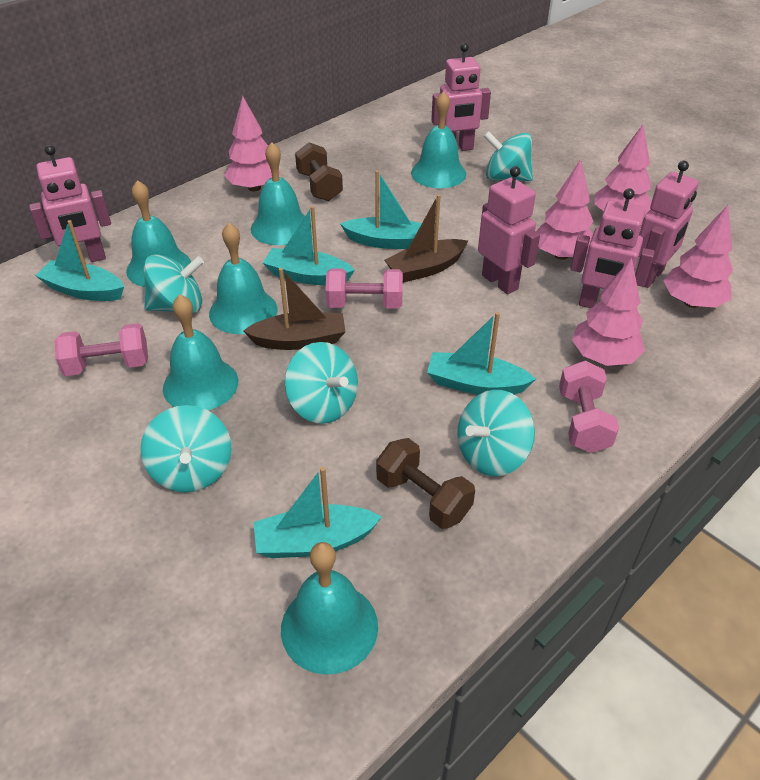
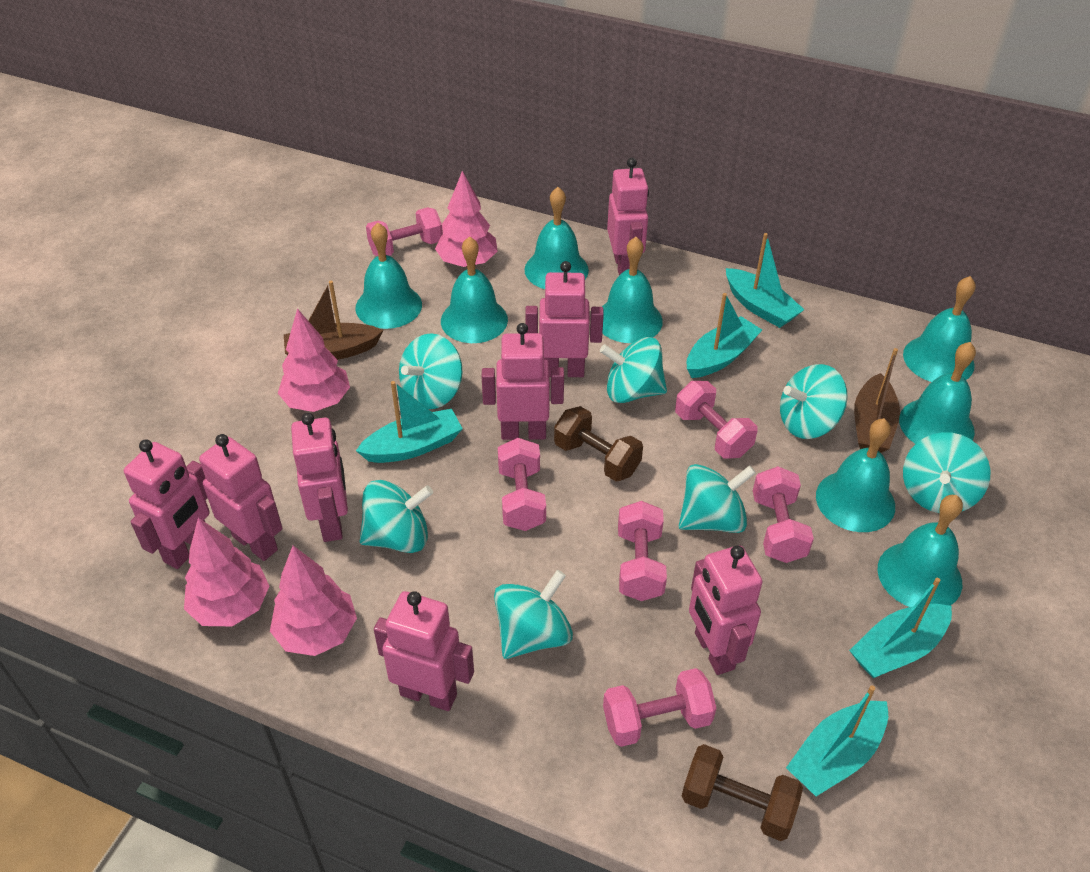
pink dumbbell: [54,323,148,376] [326,268,403,309] [559,361,619,453] = 3 -> [366,207,443,256] [498,438,546,531] [603,668,716,747] [618,501,667,601] [675,381,758,459] [753,466,814,563] = 6
pink robot: [29,145,111,262] [431,43,491,151] [478,166,540,294] [570,188,655,308] [639,161,699,288] = 5 -> [124,439,210,569] [199,434,283,561] [291,413,348,542] [374,591,474,711] [482,323,564,440] [525,261,604,377] [607,158,649,275] [689,545,763,675] = 8
pink tree: [224,96,280,191] [536,159,594,260] [572,258,645,366] [594,124,651,216] [663,205,733,308] = 5 -> [184,518,269,626] [270,546,357,656] [278,308,350,412] [435,171,498,267] = 4
turquoise bell: [126,180,191,287] [163,294,238,410] [209,223,277,334] [251,142,305,245] [281,542,378,675] [411,91,466,188] = 6 -> [355,223,422,329] [441,236,508,343] [525,187,589,289] [602,237,663,343] [816,418,895,532] [877,495,963,607] [899,342,976,444] [903,276,976,382] = 8
turquoise spinning top: [140,405,232,492] [143,254,204,313] [285,342,358,424] [457,390,535,476] [484,131,533,181] = 5 -> [360,480,433,553] [399,333,462,409] [494,570,573,659] [600,337,667,403] [679,464,756,533] [780,364,847,439] [903,432,991,513] = 7

